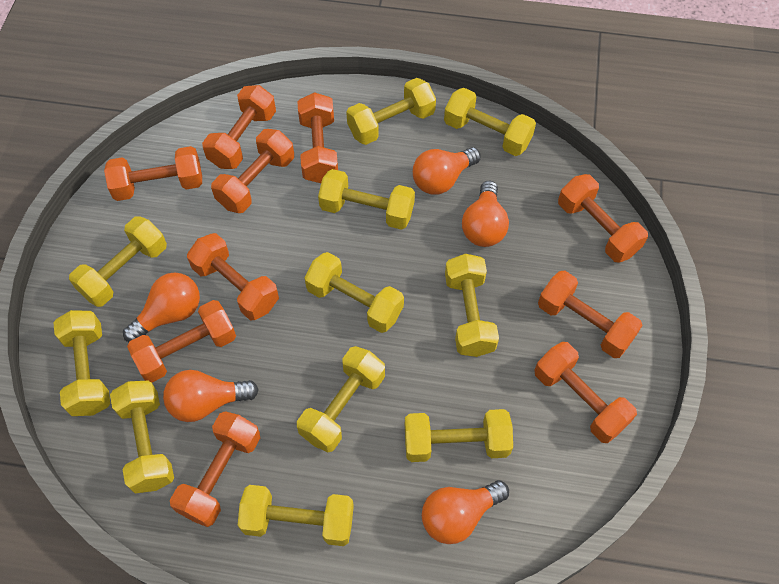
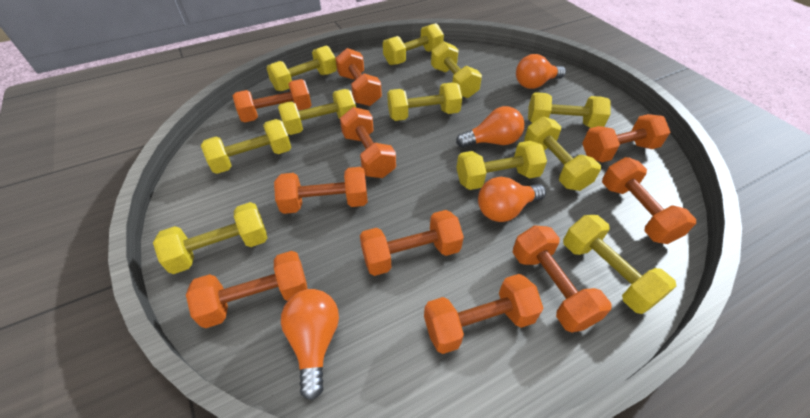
orange light bulb: [123,273,200,342] [163,370,259,422] [413,147,481,194] [422,480,509,544] [462,181,509,247] = 5 -> [281,289,339,400] [456,106,524,148] [478,177,546,222] [516,54,566,89] = 4

